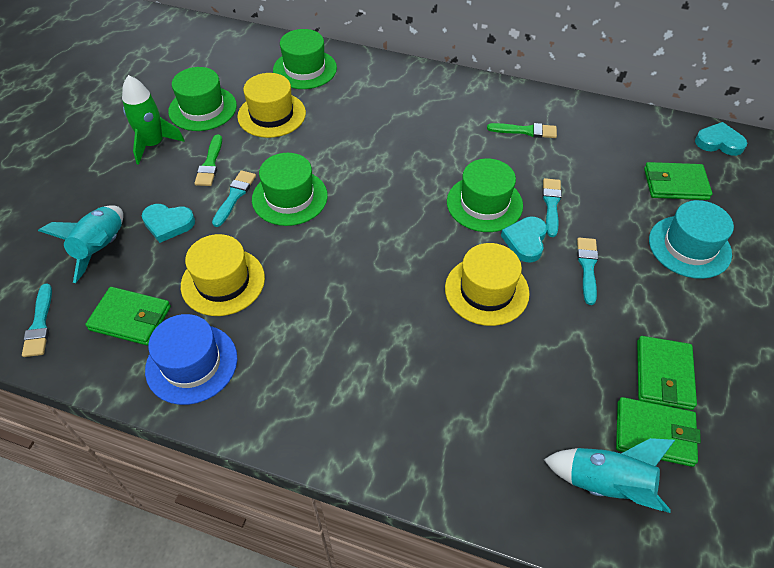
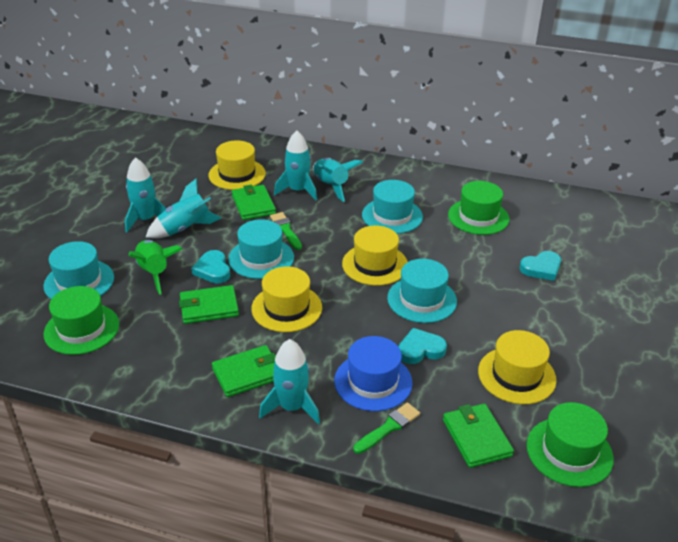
green hat: [168,67,237,131] [252,153,328,226] [273,29,337,89] [447,158,523,232] = 4 -> [44,286,119,355] [448,181,510,235] [526,402,614,487] = 3
turquoise brush: [22,283,52,357] [212,170,256,227] [542,178,562,237] [577,237,598,305] = 4 -> none = 0
turquoise hat: [649,200,734,279] = 1 -> [43,241,114,299] [228,219,294,279] [362,180,423,234] [387,259,457,323] = 4
turquoise rocket: [38,205,123,283] [544,438,675,513] = 2 -> [125,157,166,232] [146,178,221,239] [259,339,320,424] [274,130,317,200] [313,158,363,202] = 5
yellow hat: [181,234,265,316] [237,73,306,138] [445,243,530,326] = 3 -> [208,140,266,190] [251,266,322,332] [342,226,408,286] [478,330,557,404] = 4

